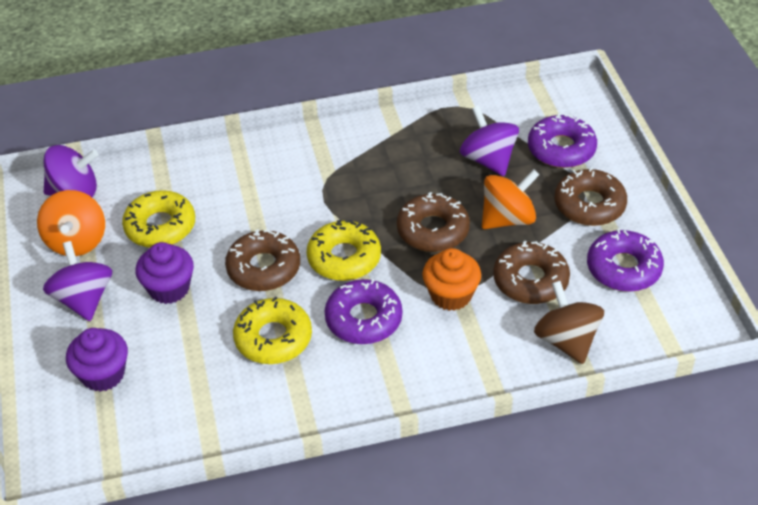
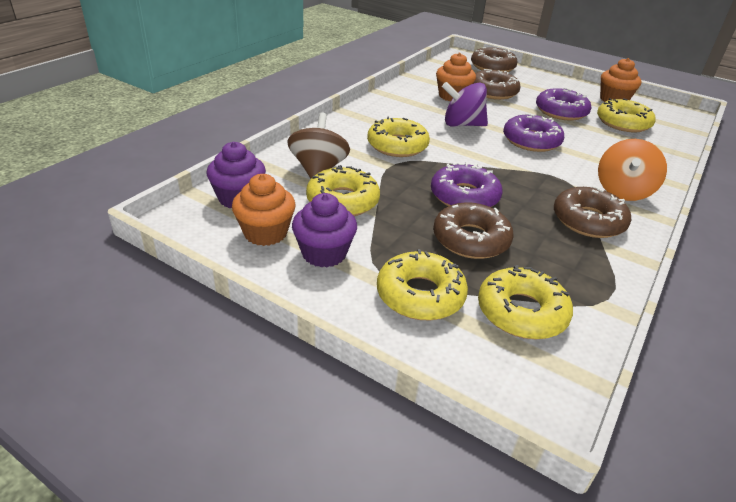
orange cupcake: [422,248,481,311] = 1 -> [232,174,296,246] [436,53,476,101] [600,58,641,102] = 3
orange spinning top: [37,190,105,256] [482,169,540,229] = 2 -> [598,139,667,201] = 1
purple spinning top: [43,241,112,321] [44,145,99,197] [460,106,519,176] = 3 -> [442,82,488,127] = 1
yellow donut: [122,190,195,248] [233,296,312,364] [307,219,381,281] = 3 -> [306,165,380,216] [367,117,430,157] [377,249,468,320] [478,265,573,339] [597,98,656,132] = 5

